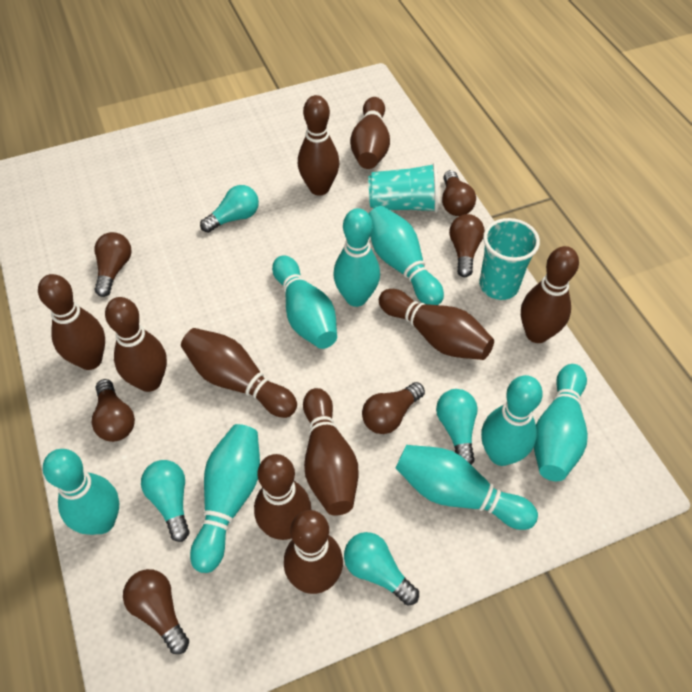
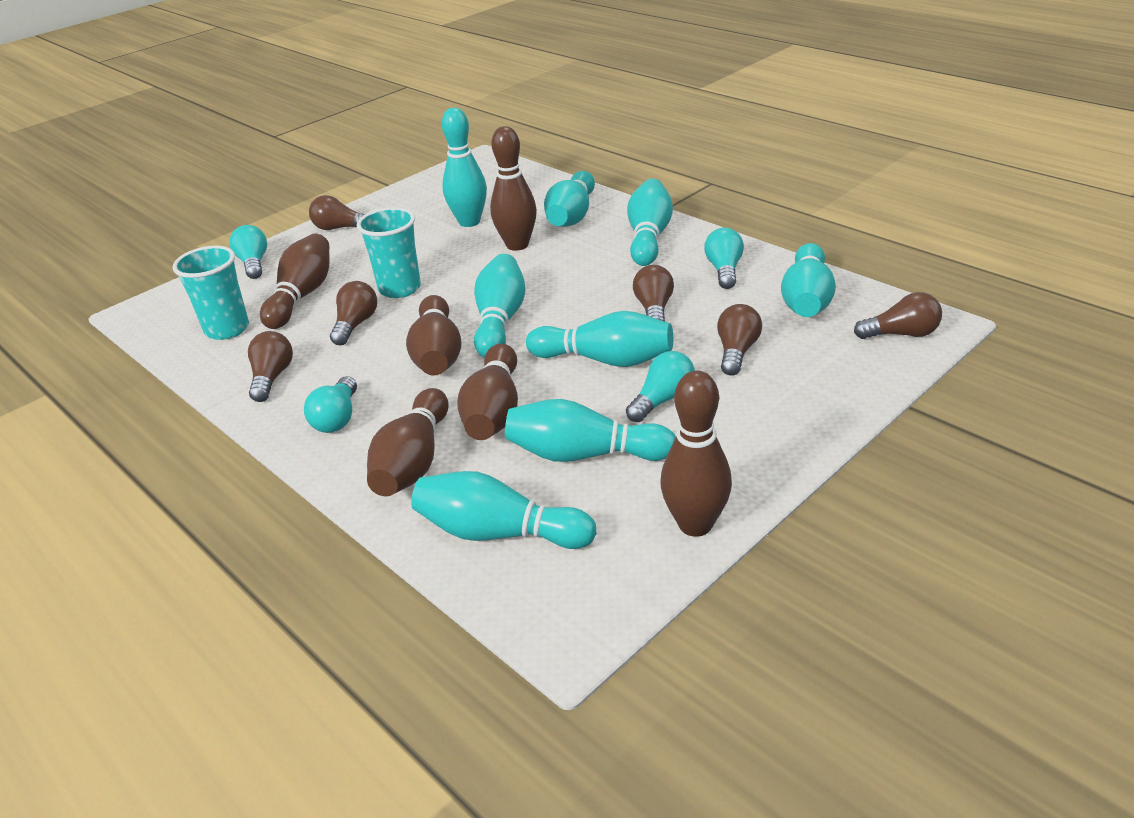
brown bowling pin: [38,274,105,370] [105,297,167,392] [181,328,297,418] [254,454,311,540] [284,510,343,594] [298,95,340,196] [303,388,359,516] [350,97,390,169] [379,289,494,360] [521,246,579,343] = 10 -> [260,234,330,329] [367,388,449,496] [406,295,462,376] [457,344,518,440] [490,126,537,251] [660,371,732,537] = 6

